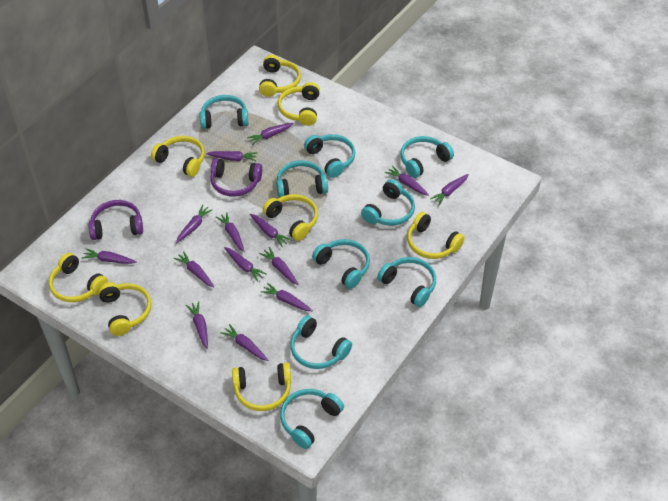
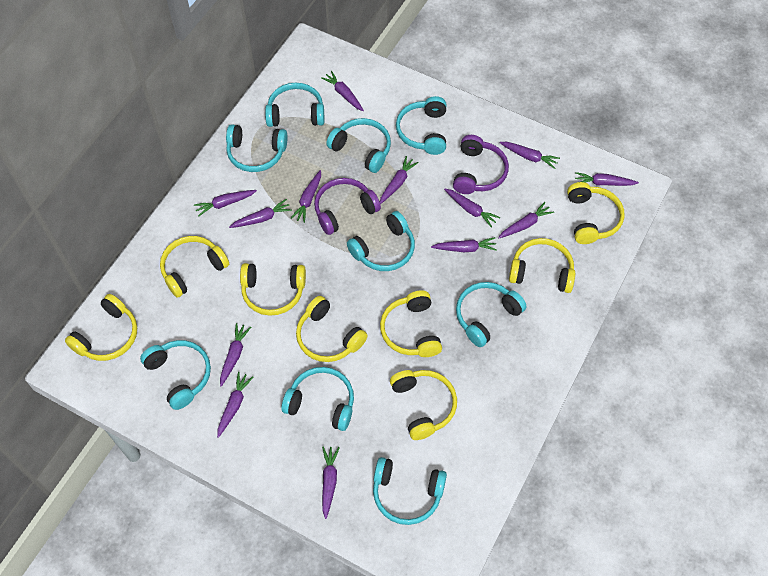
purple carrot: [82,249,137,264] [174,251,214,287] [176,205,213,243] [186,301,208,349] [206,151,258,161] [216,212,244,252] [220,324,268,361] [224,247,267,282] [247,123,294,145] [250,214,291,247] [259,247,298,285] [260,283,313,311] [385,166,429,196] [430,174,469,205] = 14 -> [194,190,257,217] [217,372,253,438] [220,323,251,387] [229,199,292,228] [290,170,321,223] [321,71,364,111] [322,446,340,519] [380,156,419,204] [431,237,497,252] [444,189,500,228] [498,202,554,238] [499,142,560,169] [575,172,639,186] = 13

